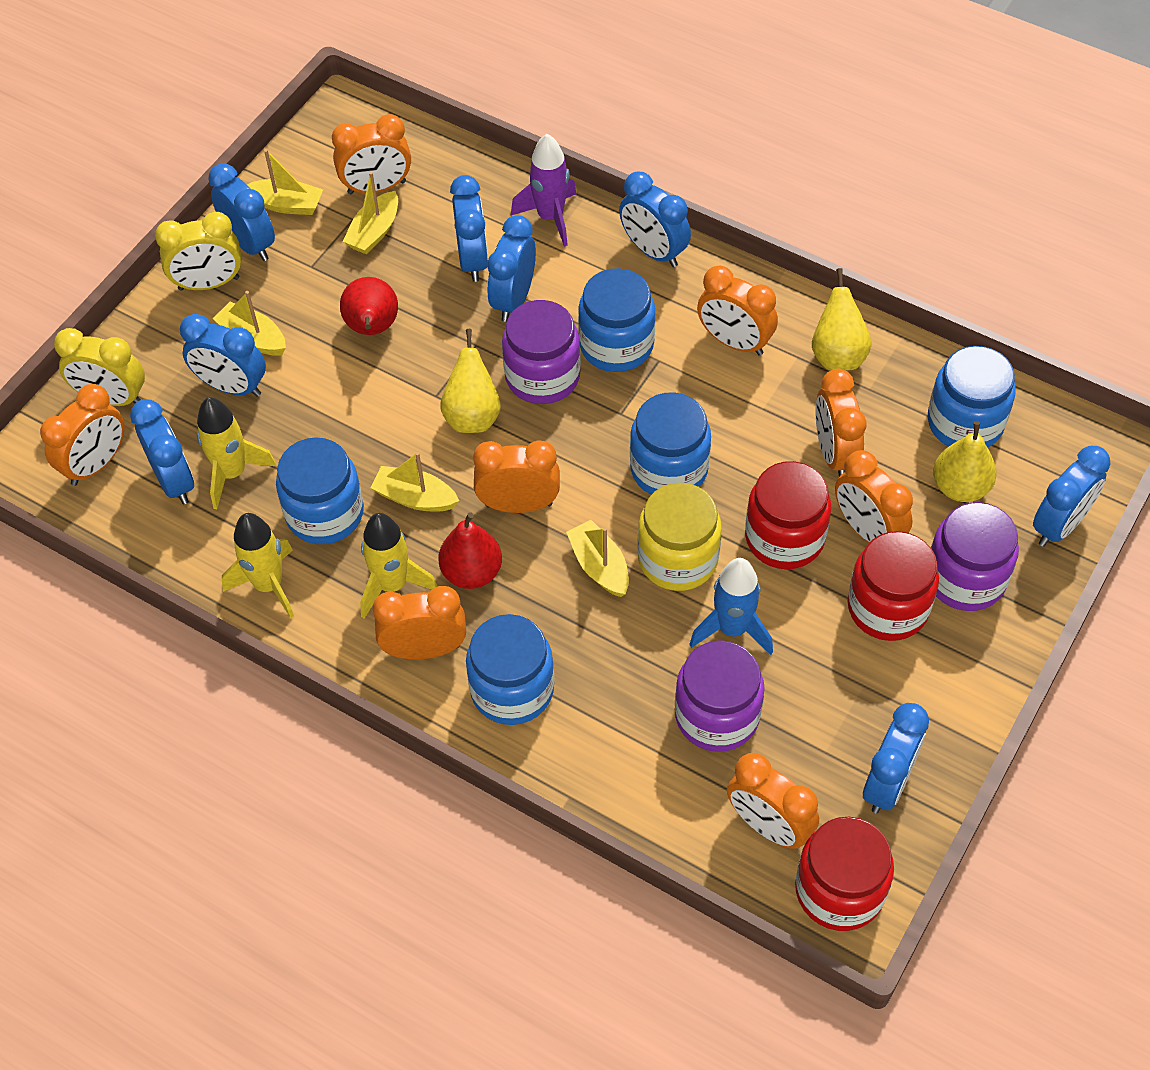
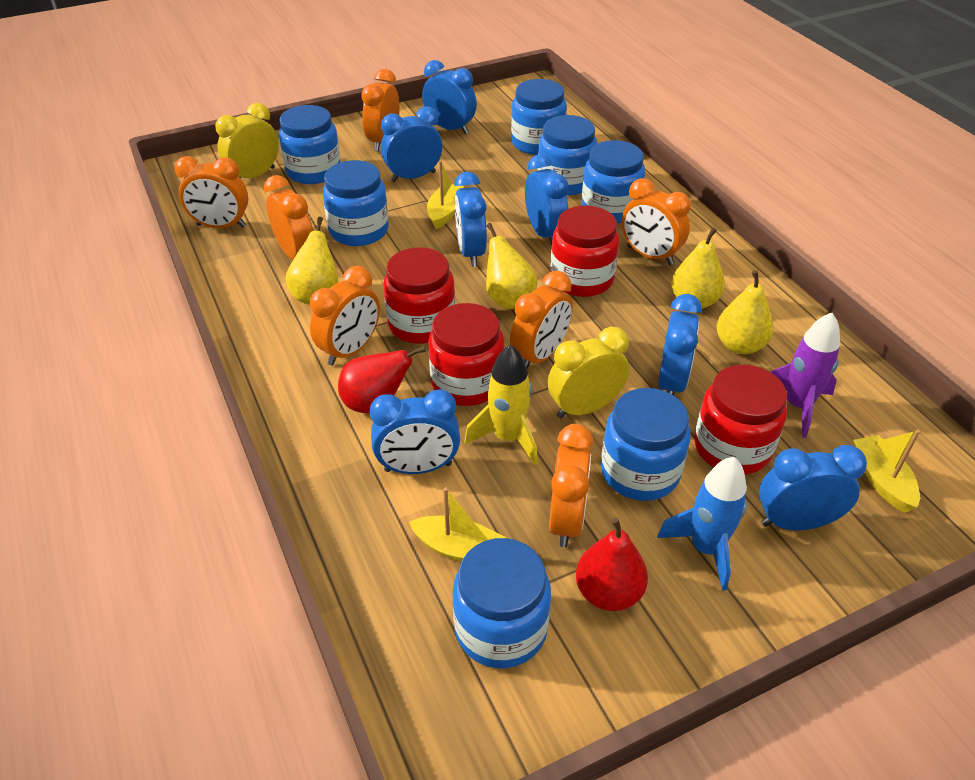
blue clock: [130,399,194,504] [180,314,266,397] [208,163,275,261] [450,175,488,282] [487,215,536,322] [619,172,691,267] [863,703,929,814] [1033,446,1110,547] = 8 -> [370,389,460,474] [381,106,442,182] [422,60,477,134] [454,171,487,267] [525,154,569,246] [658,294,702,395] [759,445,867,530] = 7
blue jar: [276,437,364,544] [466,614,554,725] [578,268,656,372] [630,392,711,495] [927,346,1016,448] = 5 -> [279,105,341,184] [323,160,389,246] [453,538,551,669] [511,79,567,155] [538,115,597,196] [581,140,645,224] [601,388,690,501] = 7
orange clock: [40,384,125,486] [332,114,411,194] [373,586,466,659] [473,440,560,513] [697,265,778,355] [727,753,819,849] [816,369,867,477] [835,450,913,543] = 8 -> [175,156,248,228] [264,175,314,259] [310,266,380,366] [361,69,400,152] [510,270,573,369] [549,424,593,547] [621,178,691,265] = 7
purple jar: [502,300,581,404] [675,640,765,752] [931,502,1019,611] = 3 -> none = 0
red jar: [745,461,831,569] [795,817,894,931] [848,531,939,641] = 3 -> [383,247,455,344] [428,303,504,406] [550,206,619,297] [694,365,787,474] = 4
yellow boat: [213,291,286,356] [247,149,323,215] [343,172,398,255] [371,452,459,511] [566,520,629,597] = 5 -> [409,487,506,561] [427,161,464,229] [853,430,920,512] = 3
yellow jar: [637,482,722,591] = 1 -> none = 0
yellow pear: [440,329,501,433] [812,268,872,370] [933,421,997,502] = 3 -> [285,217,338,304] [486,223,537,309] [671,228,725,309] [717,270,774,354] = 4
yellow rocket: [197,397,277,509] [222,513,294,618] [360,513,438,619] = 3 -> [464,344,538,465] = 1

